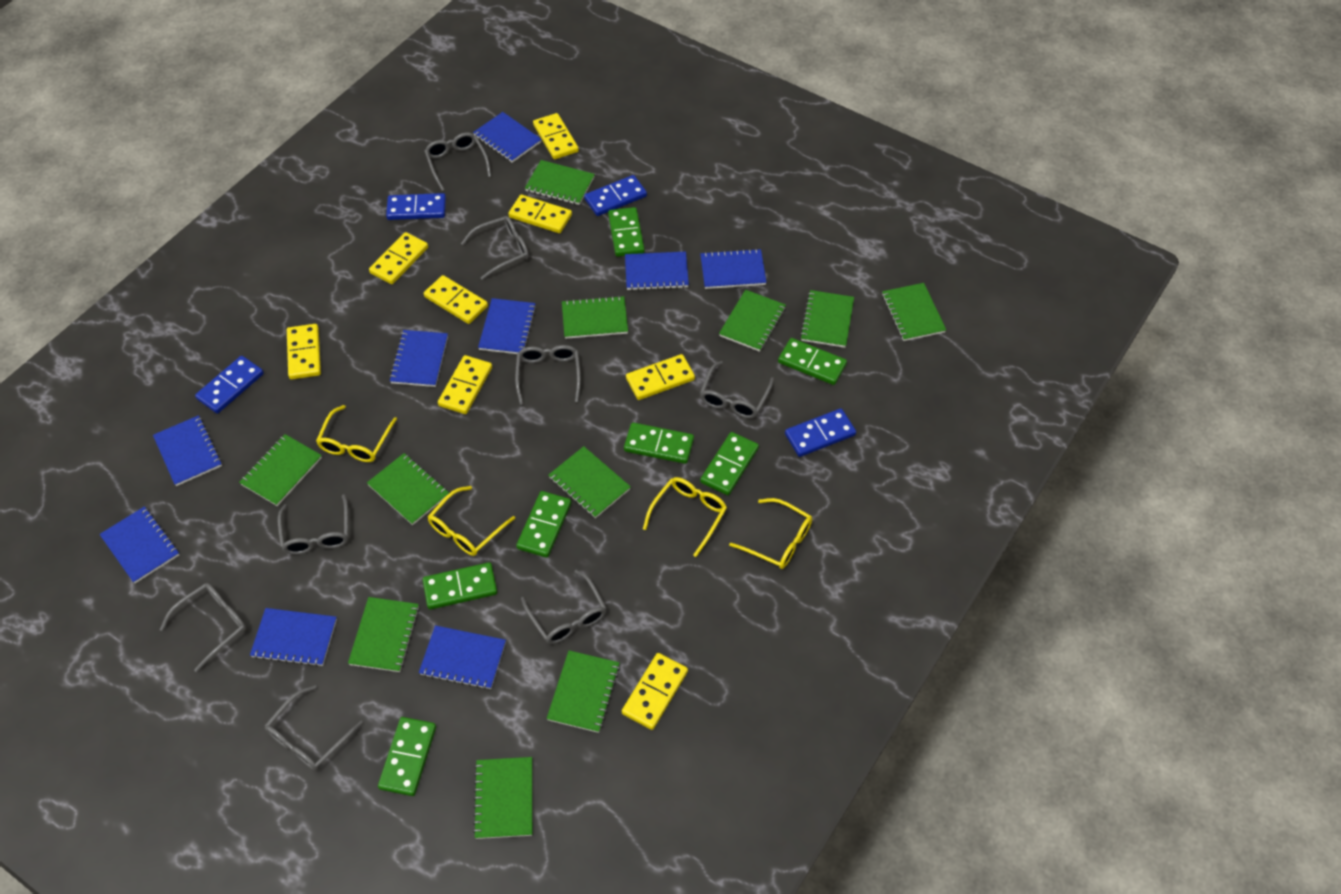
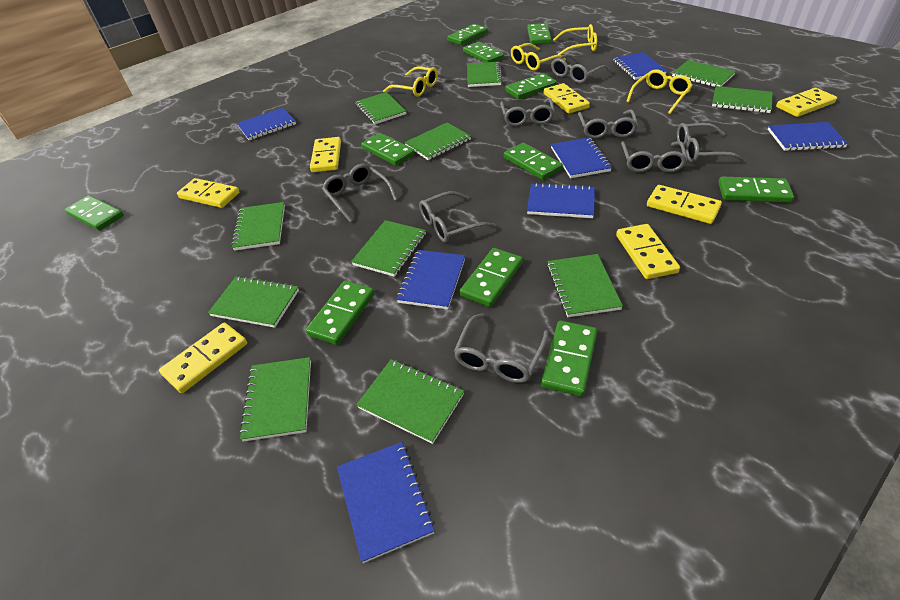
blue domino: [195,356,264,414] [386,193,446,220] [584,175,647,216] [785,408,856,457] = 4 -> none = 0
blue notebook: [99,506,179,583] [153,415,222,486] [250,608,337,667] [389,330,448,387] [419,625,506,690] [473,112,542,163] [478,298,536,354] [625,252,689,291] [700,249,767,289] = 9 -> [237,108,296,140] [337,442,435,563] [396,250,465,310] [527,183,595,218] [551,137,612,178] [613,52,667,80] [768,122,848,151] = 7
green domino: [378,717,436,796] [423,562,497,610] [516,491,572,558] [608,207,645,257] [624,422,694,464] [700,432,759,495] [778,338,847,385] = 7 -> [65,195,124,231] [306,281,375,345] [361,133,415,166] [447,24,488,45] [460,248,523,307] [463,42,504,62] [504,143,563,180] [506,73,557,99] [527,23,551,45] [541,321,597,397] [718,177,794,203] = 11
yellow domino: [287,324,321,379] [369,232,428,284] [424,275,488,324] [438,355,492,414] [508,195,572,233] [533,113,579,160] [622,653,688,730] [626,354,695,400] = 8 -> [159,323,247,393] [177,178,239,208] [310,137,341,172] [544,83,590,114] [616,224,680,279] [647,185,722,224] [776,88,837,117] = 7

